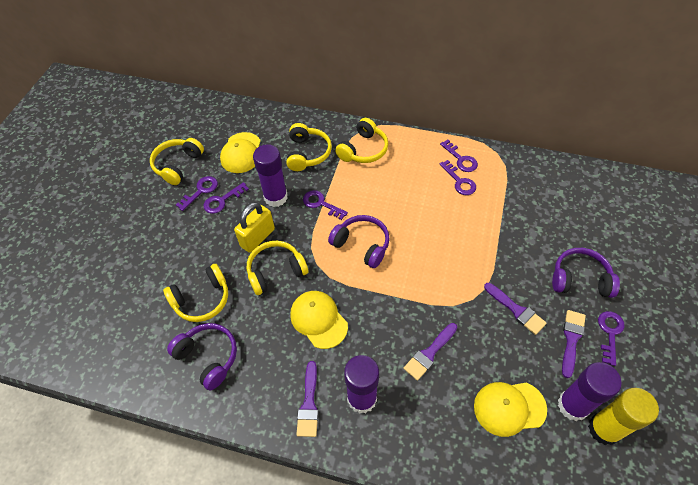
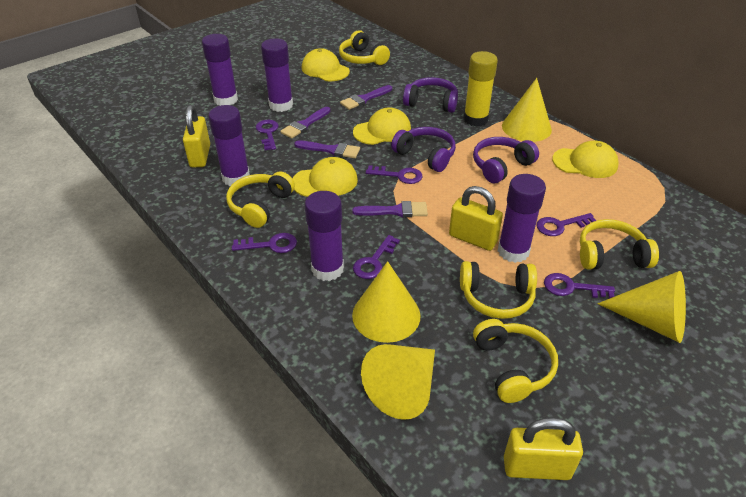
purple glue stick: [253,144,288,207] [344,355,379,414] [558,362,622,421] = 3 -> [202,34,238,106] [208,105,250,186] [261,38,293,112] [305,191,344,281] [498,174,546,263] = 5
yellow cap: [220,132,261,173] [290,291,348,349] [474,382,547,437] = 3 -> [292,157,358,197] [302,48,350,81] [353,107,411,145] [552,141,619,178] = 4
yellow cone: none = 0 -> [352,261,421,343] [361,344,435,420] [502,78,552,142] [597,271,686,343] = 4
yellow padlock: [234,202,275,253] = 1 -> [183,105,210,167] [449,186,503,251] [504,417,583,480] = 3

